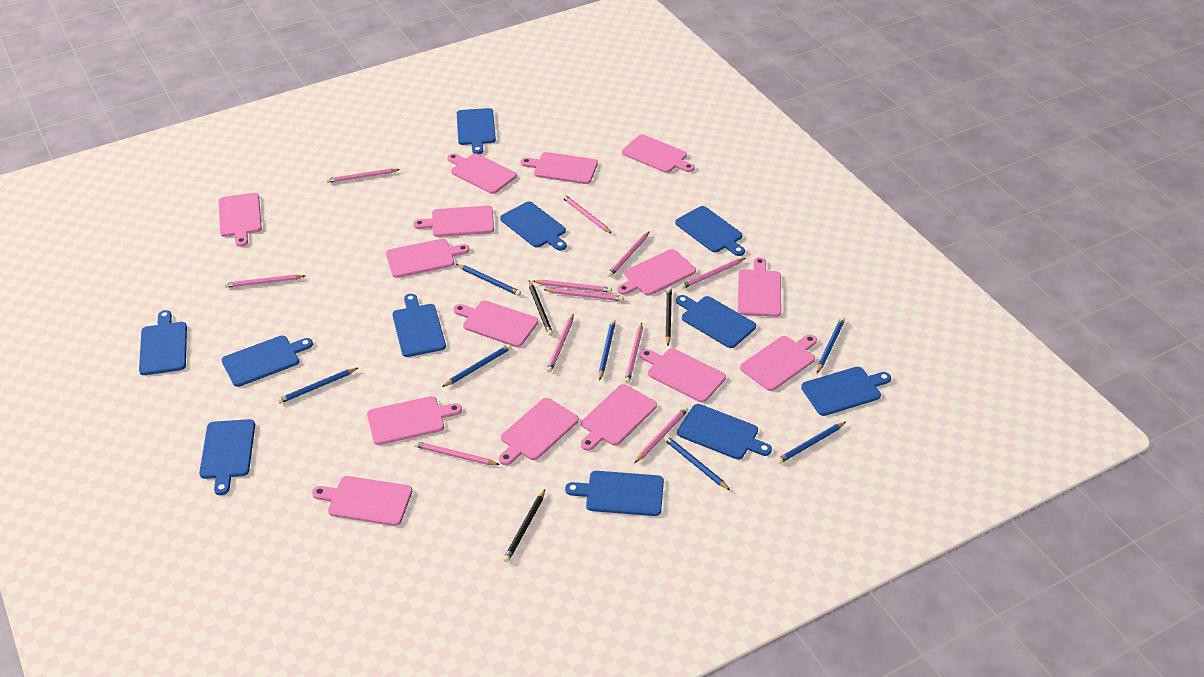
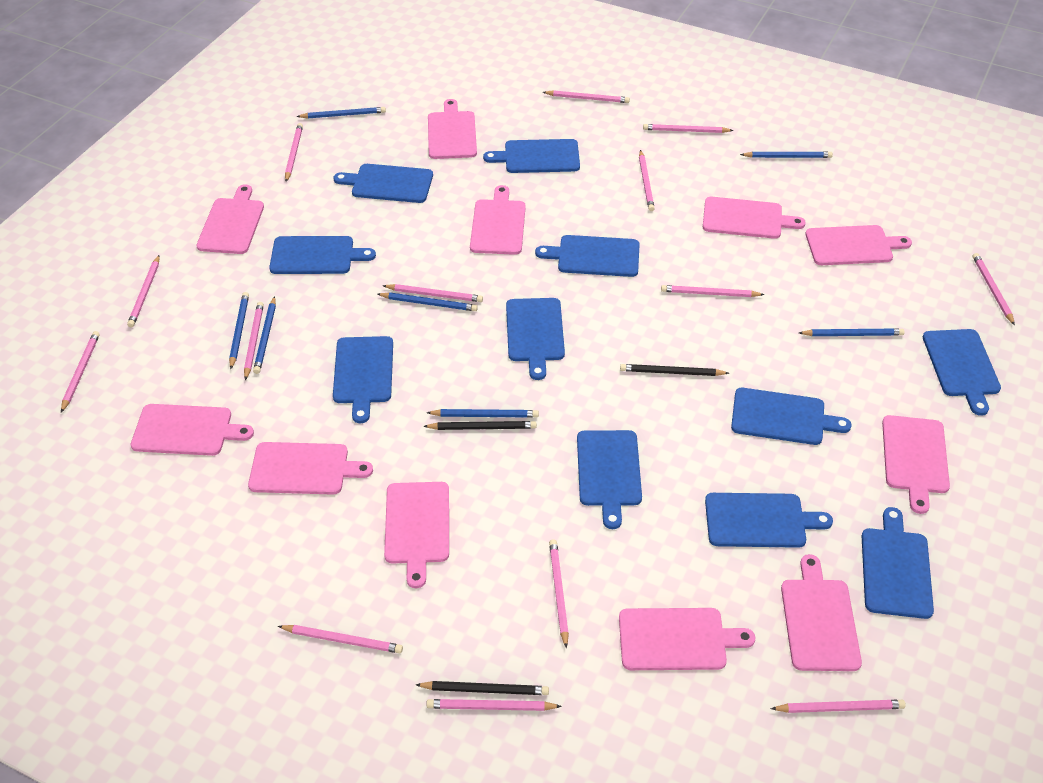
pink cutting board: [219,193,262,247] [312,476,412,526] [367,396,462,445] [386,239,470,278] [413,206,494,237] [447,153,517,194] [453,300,538,347] [499,398,579,465] [521,152,598,184] [581,384,657,451] [617,249,696,296] [622,134,695,173] [640,348,726,403] [738,257,781,317] [740,335,817,391] = 15 -> [131,404,254,456] [196,184,264,254] [248,442,373,495] [384,482,449,588] [428,99,477,159] [470,185,526,255] [619,608,755,670] [703,197,806,239] [781,554,862,671] [805,225,912,265] [882,415,950,514] = 11
pink pencil: [224,274,305,288] [326,169,400,183] [414,441,500,465] [533,280,612,293] [543,288,624,301] [547,314,574,372] [562,194,612,234] [607,231,650,277] [624,323,643,383] [635,407,688,463] [680,258,745,289] = 11 -> [61,331,100,413] [127,255,160,327] [244,302,264,380] [278,625,403,653] [285,123,303,182] [383,284,483,302] [426,699,562,711] [543,90,630,103] [549,539,569,648] [639,150,655,211] [643,124,734,133] [661,285,764,297] [770,700,906,713] [973,253,1015,325] = 14

